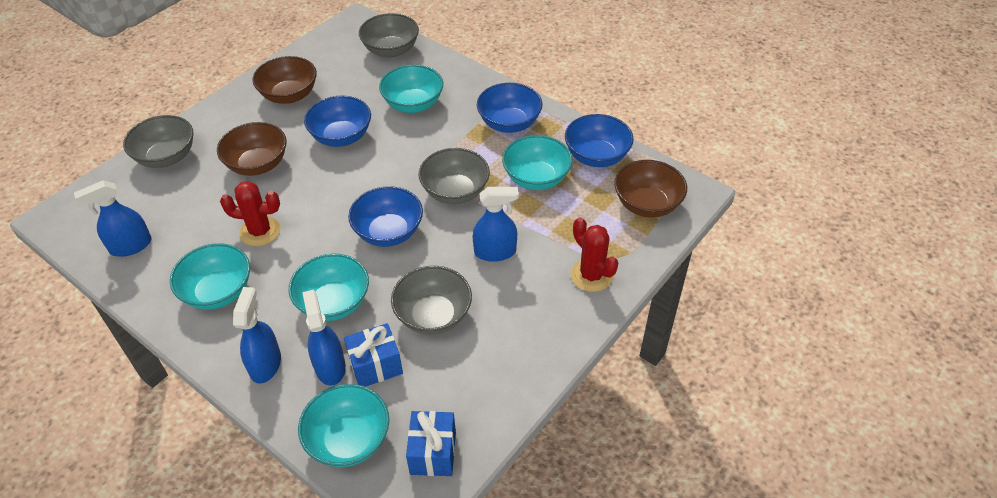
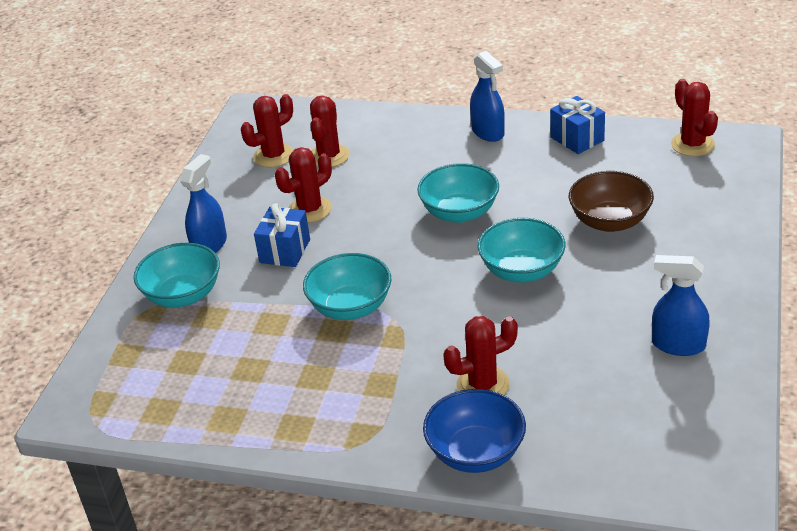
blue bowl: [304,96,371,147] [348,186,423,247] [477,83,543,133] [565,114,634,167] = 4 -> [423,389,526,473] = 1
blue spray bottle: [74,180,152,257] [233,287,281,384] [302,290,346,386] [473,187,519,262] = 4 -> [180,154,227,253] [470,51,505,142] [652,255,710,356] = 3
brown bowl: [217,122,287,176] [252,56,317,104] [614,160,687,218] = 3 -> [569,171,654,232] = 1
grey bowl: [123,115,193,168] [359,13,419,58] [391,266,472,335] [419,148,490,204] = 4 -> none = 0
red cactus: [220,181,280,246] [571,218,619,292] = 2 -> [241,94,294,168] [275,147,332,223] [310,96,350,167] [443,316,518,395] [671,79,718,157] = 5
turquoise bowl: [170,243,250,310] [289,253,369,321] [298,384,389,467] [379,65,443,113] [502,135,573,190] = 5 -> [134,243,220,307] [303,253,391,320] [417,163,499,223] [478,218,565,282] = 4

